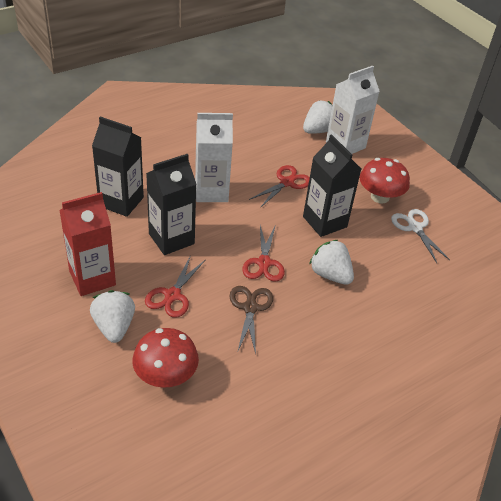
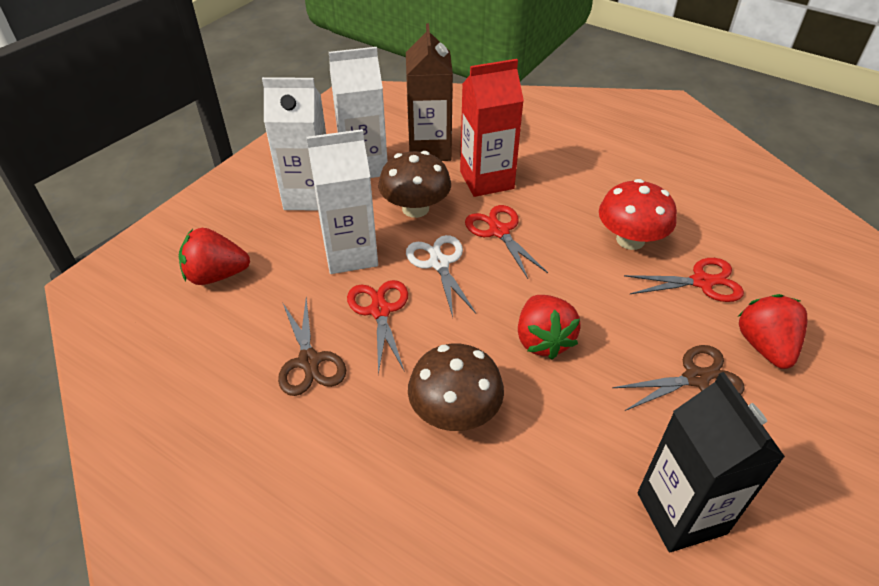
black carton: [92,116,144,217] [146,154,196,255] [303,134,361,237] = 3 -> [637,372,785,552] = 1
brown carton: none = 0 -> [406,23,453,161] = 1
brown mushroom: none = 0 -> [379,151,451,218] [408,344,504,431] = 2
brown scissors: [229,286,273,354] = 1 -> [278,298,346,396] [612,345,745,411] = 2
red mushroom: [132,328,199,388] [360,158,410,203] = 2 -> [599,179,677,250] = 1
red strawberry: none = 0 -> [179,228,250,285] [518,295,581,359] [738,294,807,369] = 3
white carton: [195,113,233,202] [326,65,380,154] = 2 -> [262,77,326,211] [307,129,378,274] [329,47,388,178] = 3
white strawberry: [90,290,135,343] [303,100,332,134] [309,240,354,285] = 3 -> none = 0

